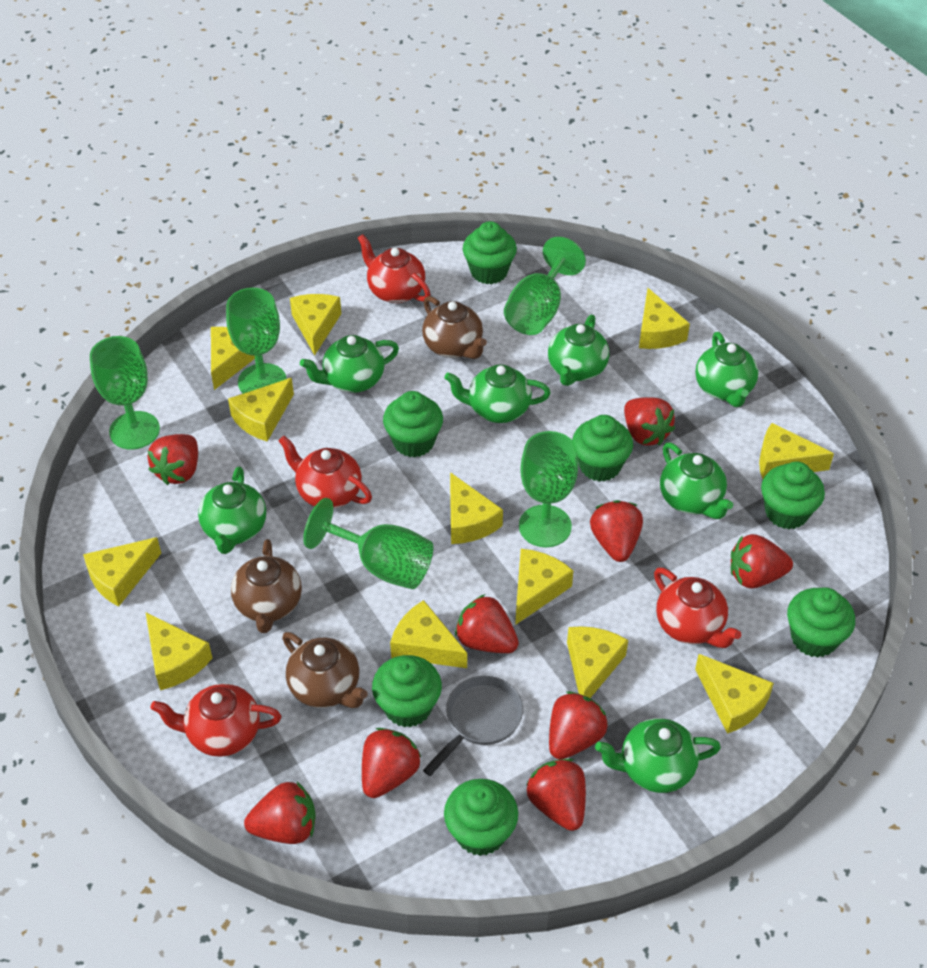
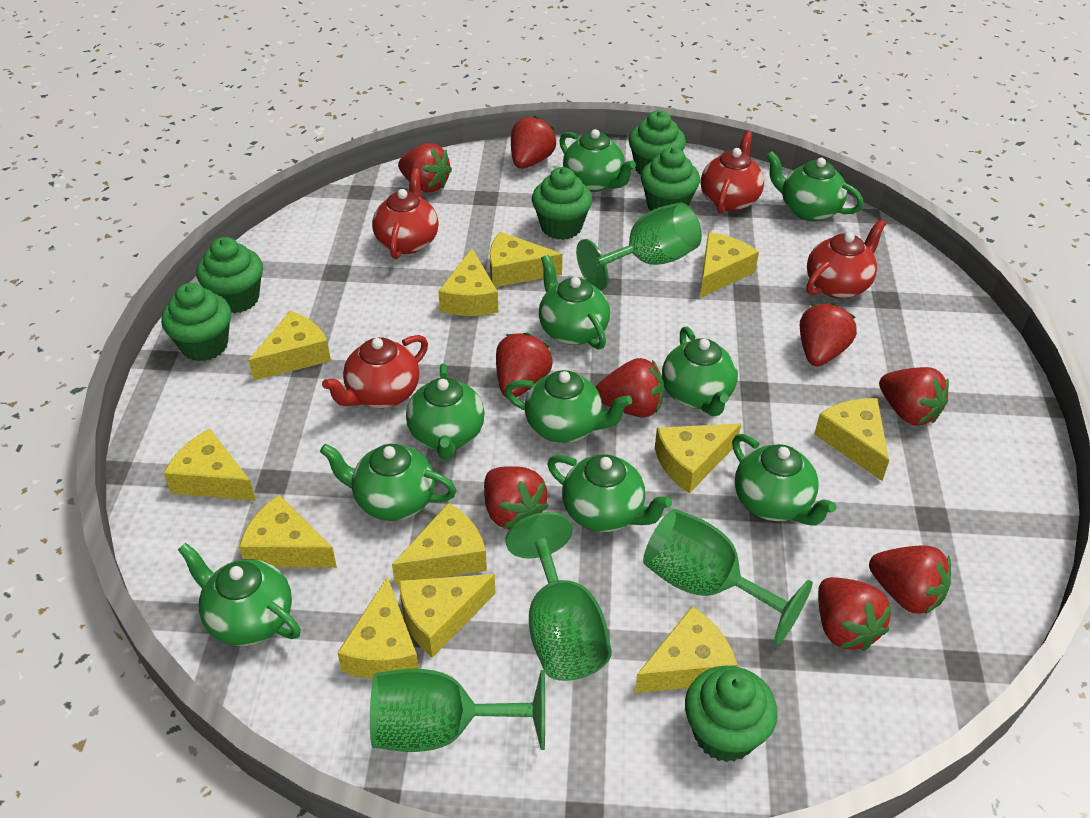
brown teapot: [231,539,302,633] [282,632,368,708] [422,296,487,359] = 3 -> none = 0
green cupcake: [372,655,442,727] [383,391,443,457] [444,779,518,856] [463,221,517,284] [572,415,633,482] [761,462,825,529] [787,587,855,658] = 7 -> [161,283,231,361] [196,237,263,314] [532,167,592,240] [629,110,686,175] [641,147,700,211] [685,665,778,762] = 6
green goblet: [90,336,160,450] [226,288,286,394] [303,498,433,589] [504,237,586,335] [519,431,578,547] = 5 -> [370,669,545,752] [505,512,612,681] [576,202,702,291] [643,509,813,645] = 4
green teapot: [198,467,266,554] [300,335,399,393] [444,364,550,423] [548,314,609,386] [595,718,721,793] [660,443,733,519] [695,332,758,407] = 7 -> [178,543,301,646] [320,444,457,521] [406,363,484,460] [505,370,632,443] [539,255,610,350] [547,454,672,532] [559,129,636,192] [662,326,738,416] [732,434,836,525] [766,151,864,221] = 10
grey pan: [423,676,523,776] = 1 -> none = 0

